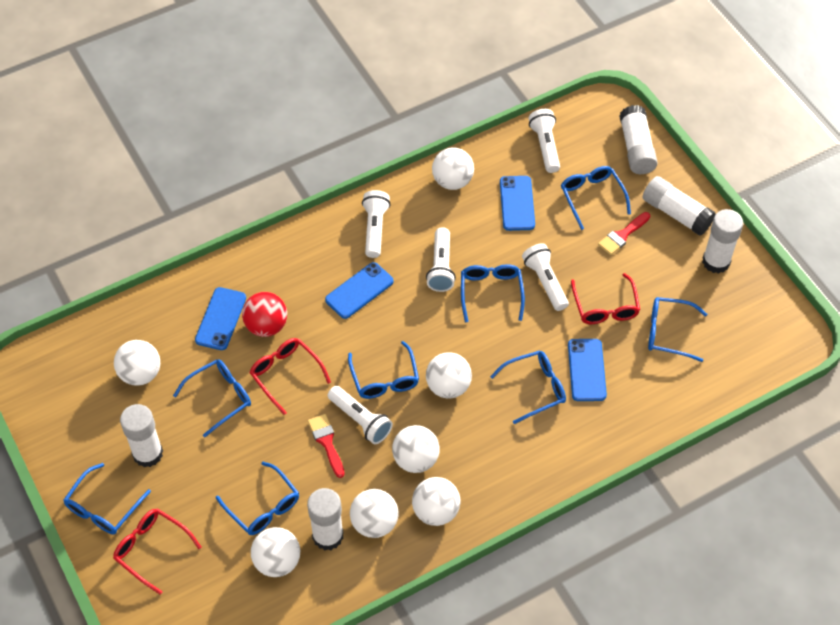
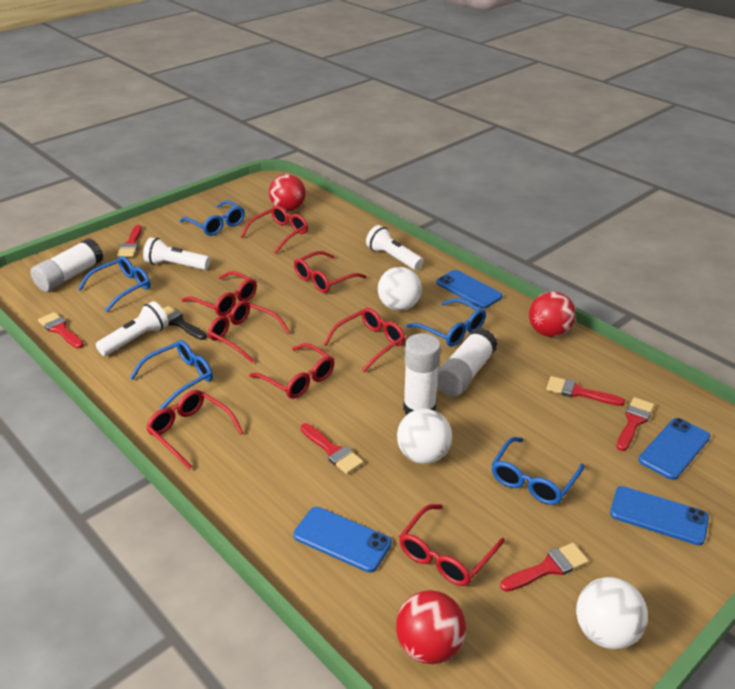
black brush: none = 0 -> [163,306,207,340] = 1
blue glasses: [63,463,151,535] [173,359,251,437] [216,462,299,535] [348,341,419,399] [461,264,525,323] [490,350,566,424] [561,166,631,230] [648,297,707,362] = 8 -> [78,256,150,312] [130,340,213,409] [180,200,245,236] [406,298,486,347] [491,437,584,505] = 5
red ball: [242,292,287,337] = 1 -> [269,174,306,211] [396,590,466,664] [529,291,576,337] = 3
red brush: [308,414,345,478] [598,212,650,255] = 2 -> [38,312,84,348] [117,225,142,257] [301,423,364,474] [500,543,589,592] [546,376,625,406] [616,397,654,451] = 6
red glasses: [113,508,202,595] [249,338,331,415] [571,273,640,324] = 3 -> [146,390,243,470] [182,271,257,316] [208,301,290,363] [241,206,308,254] [249,343,335,399] [294,251,366,293] [323,308,405,372] [399,504,505,586] = 8
white ball: [114,340,160,386] [251,527,300,577] [350,489,399,538] [392,425,439,473] [412,477,460,526] [426,352,472,399] [432,148,474,190] = 7 -> [378,267,422,311] [397,408,452,464] [576,577,648,649] = 3
white flashlight: [328,386,393,444] [362,190,391,258] [426,227,456,292] [522,243,569,311] [529,109,560,173] = 5 -> [96,301,169,356] [143,237,210,270] [366,225,423,270] = 3
white glue stick: [120,404,163,467] [307,488,343,550] [619,105,658,174] [643,176,716,236] [702,209,743,274] = 5 -> [30,238,103,292] [403,333,441,414] [437,328,498,397] = 3

